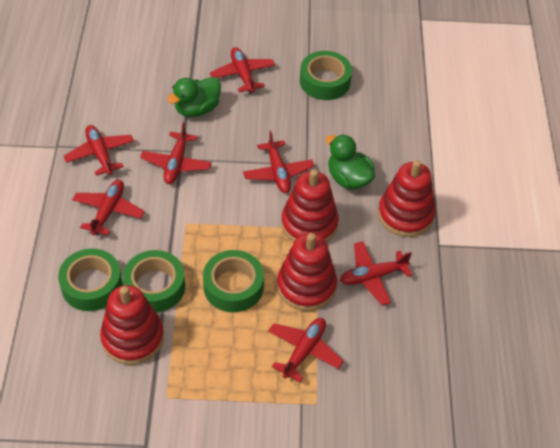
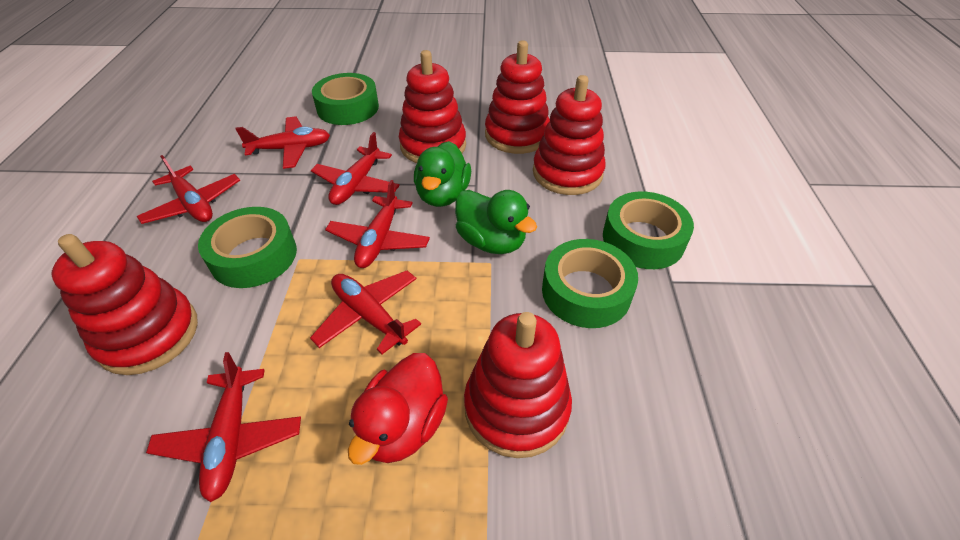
red duck: none = 0 -> [348,353,448,465] = 1
red plane: [64,125,134,176] [72,180,145,235] [140,122,212,184] [210,47,275,93] [243,131,314,193] [268,318,344,382] [340,241,412,306] = 7 -> [137,155,240,224] [146,352,301,502] [235,116,330,169] [310,271,421,354] [311,132,400,205] [325,180,430,268] = 6
red stacking toy: [100,285,164,365] [277,233,337,311] [281,169,339,243] [378,160,436,237] = 4 -> [51,234,198,375] [399,50,466,163] [464,312,572,458] [485,40,550,154] [533,75,606,195] = 5

